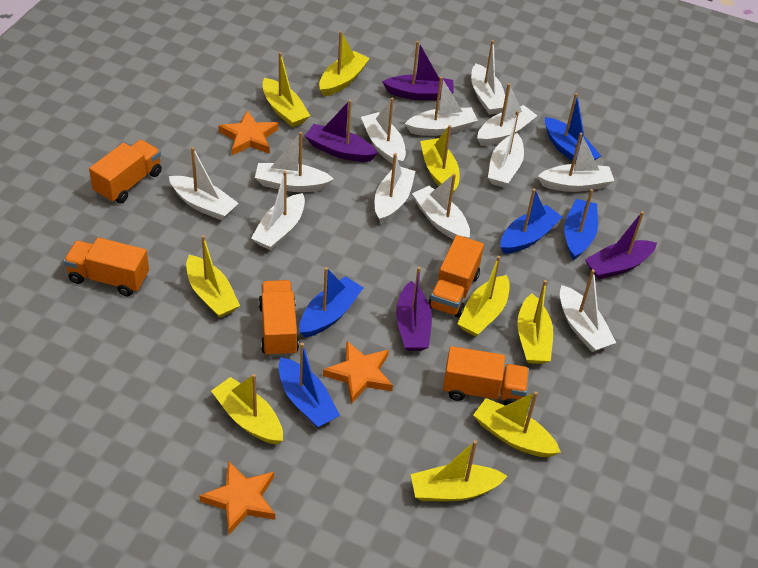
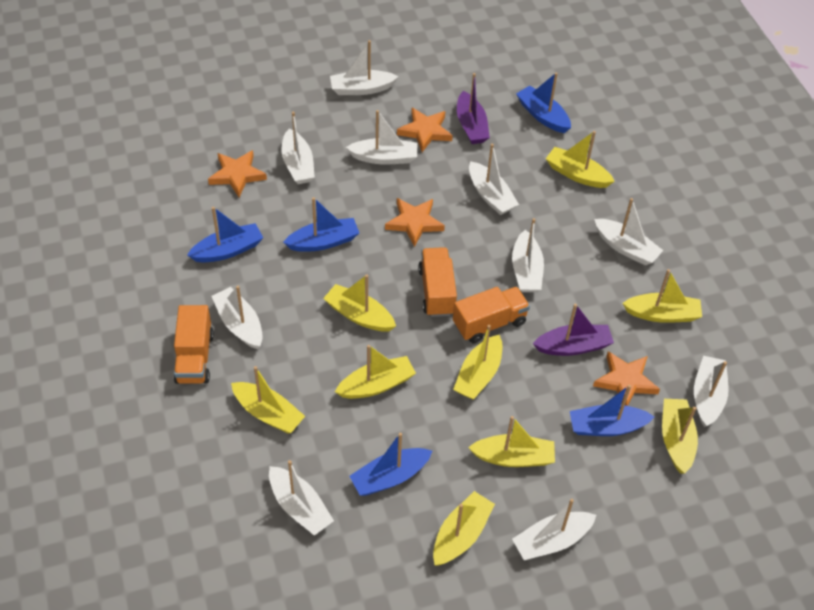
orange star: [199,461,275,534] [219,111,278,155] [323,341,393,404] = 3 -> [208,150,267,197] [385,198,445,247] [397,108,453,152] [593,351,660,406] = 4
orange truck: [64,237,149,297] [89,140,162,203] [259,280,299,357] [428,235,484,318] [443,346,529,406] = 5 -> [173,305,214,384] [418,247,457,317] [453,287,530,343] = 3
purple boat: [305,100,378,162] [382,41,454,100] [396,267,432,351] [585,211,657,280] = 4 -> [457,73,490,144] [533,304,614,356] = 2
white boat: [169,147,239,221] [251,171,305,250] [255,132,334,192] [361,97,406,165] [375,153,415,224] [405,77,478,136] [412,173,470,240] [471,40,505,115] [477,83,537,146] [488,111,524,188] [538,133,614,192] [560,269,616,352] = 12 -> [212,286,263,349] [269,460,334,536] [281,112,315,184] [330,40,399,95] [346,110,417,165] [469,144,519,215] [512,218,544,292] [512,499,596,560] [594,198,663,265] [694,356,729,427] = 10

